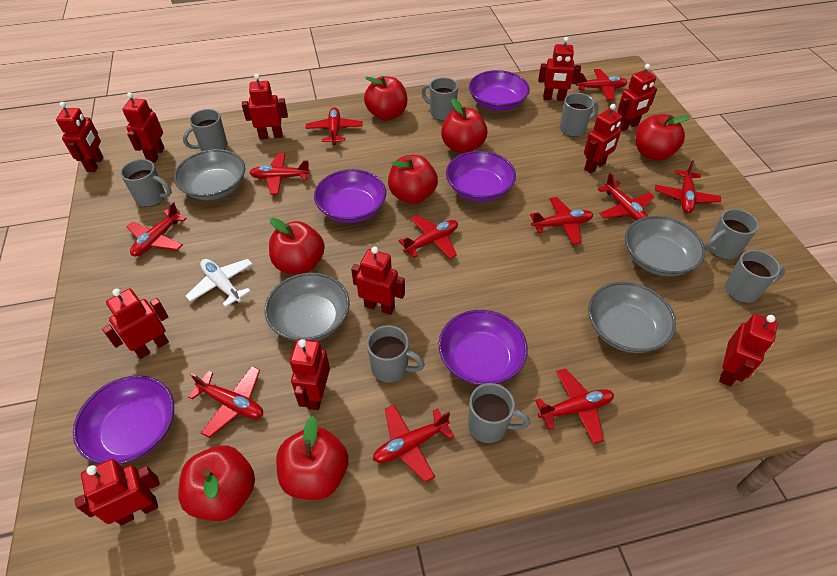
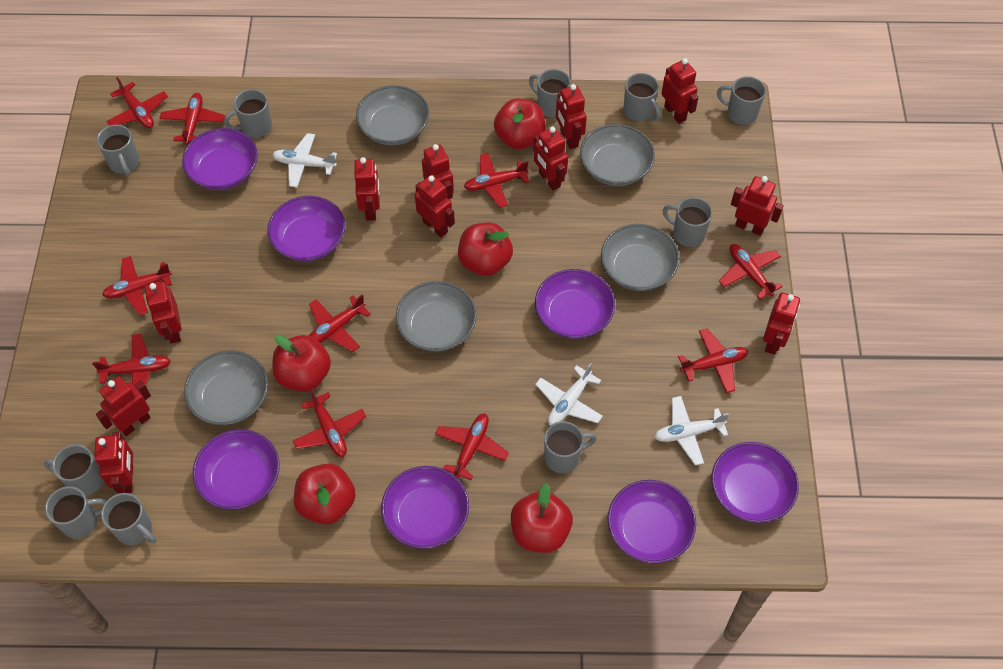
grey bowl: [174,149,245,200] [264,273,350,341] [588,282,676,353] [625,216,705,276] = 4 -> [184,350,268,425] [356,85,429,145] [396,281,476,352] [580,124,655,186] [601,224,680,291] = 5
grey mug: [120,159,172,207] [183,109,227,151] [367,325,425,382] [421,77,458,121] [468,383,530,443] [560,93,599,137] [705,209,759,260] [725,250,785,303] = 8 -> [44,444,103,496] [45,486,107,539] [97,125,140,176] [101,493,156,545] [224,89,272,138] [529,69,571,118] [544,421,597,473] [623,73,661,122] [662,197,712,247] [717,76,766,125] = 10
purple bowl: [73,375,174,464] [314,169,386,223] [439,310,528,385] [446,151,516,202] [469,70,530,111] = 5 -> [182,128,258,190] [192,429,280,510] [267,196,345,261] [381,466,469,549] [535,269,615,339] [608,480,696,564] [711,442,799,523] = 7
red apple: [178,445,255,521] [269,218,325,275] [276,416,349,500] [364,76,407,121] [388,155,438,204] [441,98,487,154] [636,114,690,161] = 7 -> [273,334,331,392] [294,463,356,525] [458,223,513,276] [494,98,546,149] [511,484,573,553] = 5
red plane: [126,202,187,256] [188,366,263,438] [250,153,310,195] [306,107,363,145] [373,405,455,483] [398,215,458,259] [530,197,593,245] [535,368,614,444] [576,69,628,100] [598,173,655,221] [655,160,721,213] = 11 -> [92,334,171,389] [102,256,172,315] [106,77,168,128] [159,93,226,145] [293,389,366,457] [309,295,371,352] [435,413,509,480] [464,153,529,208] [678,329,748,393] [719,244,783,299] = 10
white plane: [186,259,253,307] = 1 -> [272,133,337,188] [535,363,603,426] [654,396,729,465] = 3

